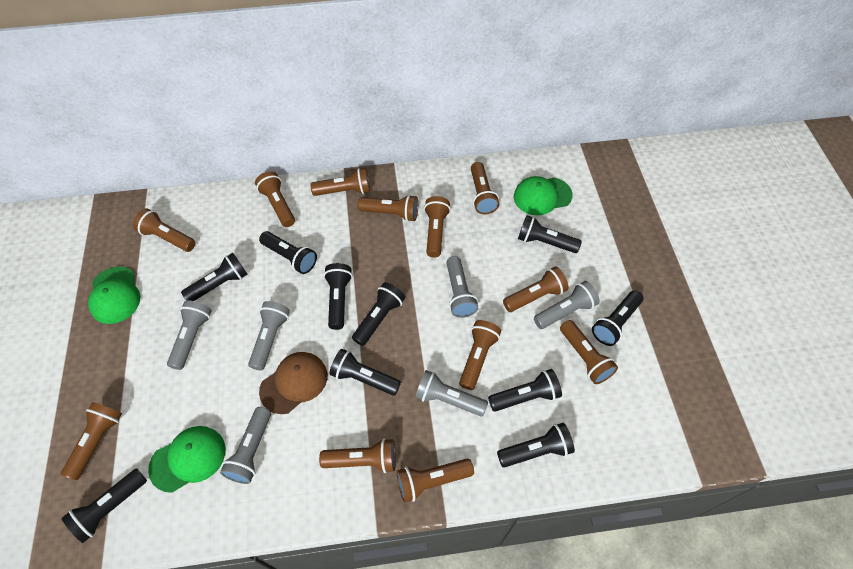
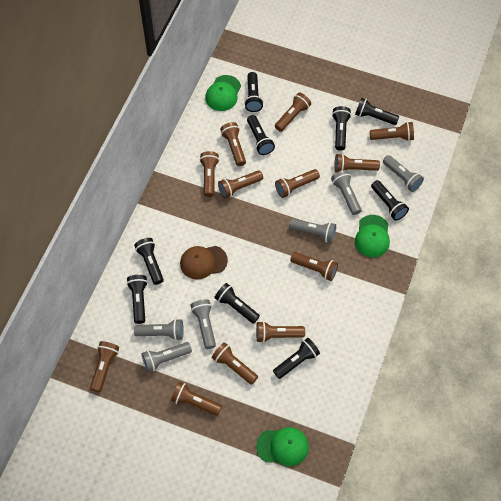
black flashlight: [62,469,147,543] [181,253,248,301] [259,231,317,274] [324,263,352,330] [329,348,401,396] [352,282,405,346] [488,369,562,412] [497,423,575,468] [518,215,582,253] [592,290,643,346] = 10 -> [126,275,148,324] [134,238,164,285] [214,283,260,324] [244,72,263,112] [247,115,275,155] [273,338,320,379] [332,106,351,151] [355,98,399,125] [371,180,409,221] = 9

